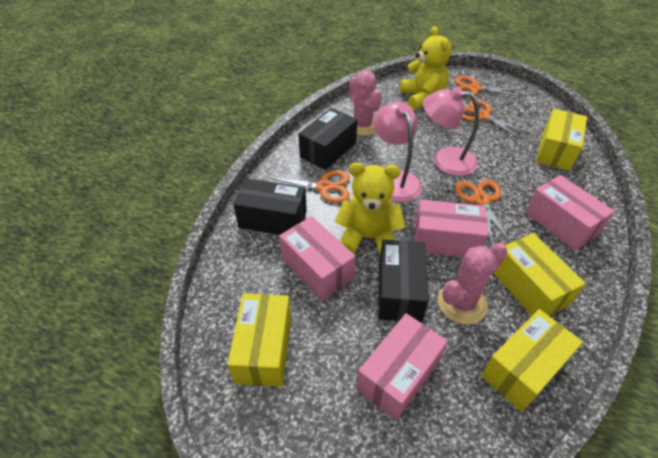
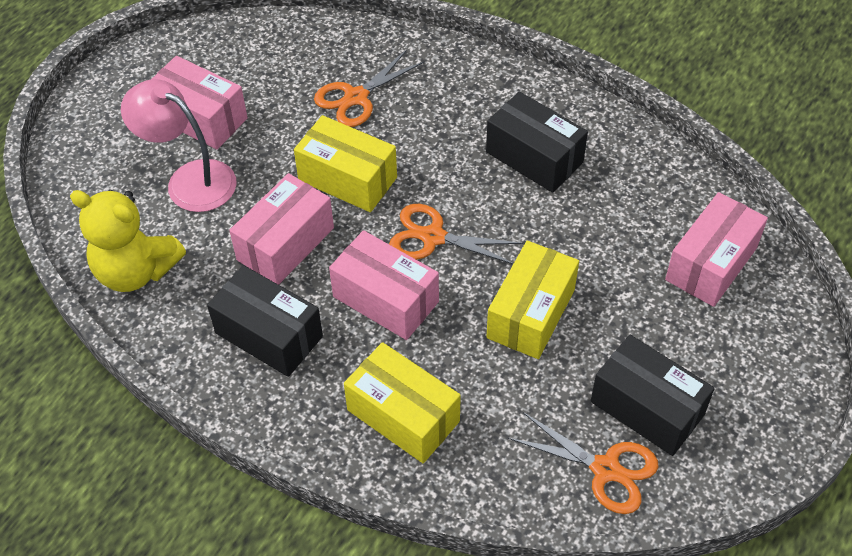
orange scissors: [270,170,350,203] [455,76,523,97] [455,180,511,244] [462,100,530,140] = 4 -> [314,50,424,127] [389,204,523,264] [508,412,659,514] = 3
pink cactus: [349,70,382,136] [438,243,507,324] = 2 -> none = 0
pink lamp: [374,102,422,202] [423,87,479,176] = 2 -> [121,79,237,212] = 1
yellow box: [227,293,291,387] [481,309,583,412] [494,233,586,316] [536,109,587,171] = 4 -> [294,115,397,212] [344,342,461,463] [487,241,579,359] = 3
yellow teddy bear: [335,162,406,254] [400,26,451,109] = 2 -> [70,190,186,292] = 1

